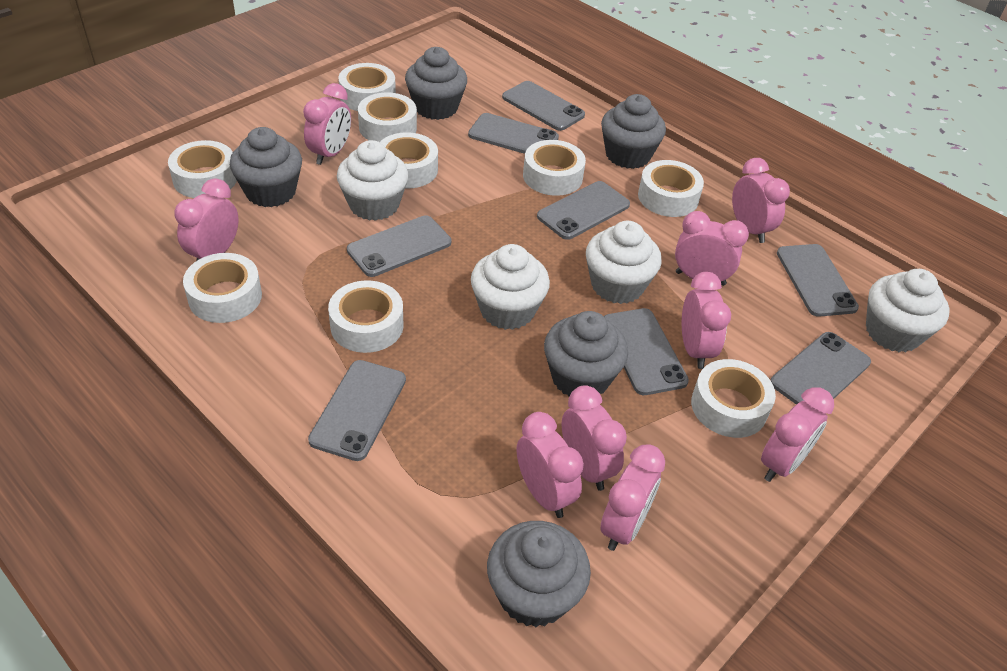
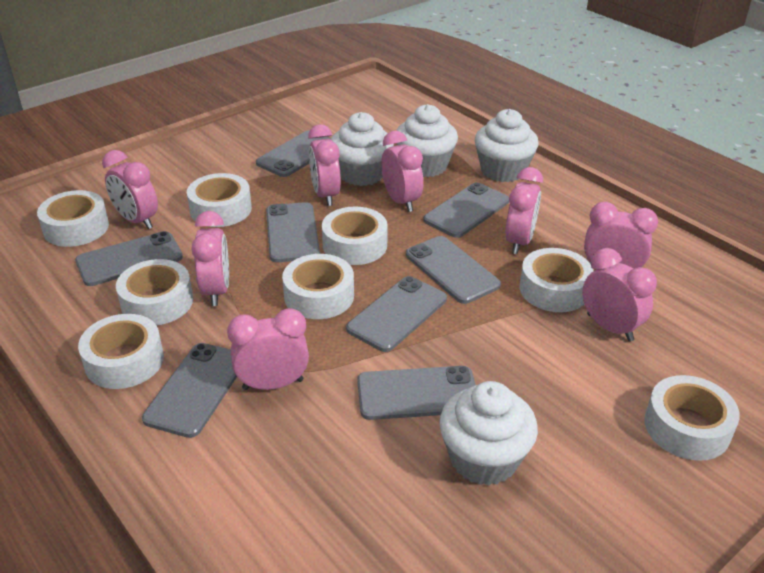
grey cupcake: [230,127,302,207] [405,47,467,120] [487,521,591,627] [544,311,628,396] [601,94,666,169] = 5 -> none = 0
pink clock: [174,178,239,261] [303,83,351,165] [517,412,584,518] [562,385,627,491] [600,444,665,551] [675,211,749,286] [682,272,731,369] [732,158,790,243] [761,387,834,482] = 9 -> [102,150,158,229] [192,211,229,306] [227,308,309,390] [308,124,341,206] [381,131,423,212] [505,167,543,254] [582,248,657,342] [584,202,658,269] = 8
white tape: [168,140,237,198] [183,253,262,323] [328,280,404,353] [338,63,396,111] [358,93,417,142] [380,132,438,189] [523,140,586,196] [638,160,704,217] [691,359,776,438] = 9 -> [37,190,109,247] [78,314,164,389] [116,259,193,325] [187,173,252,227] [282,254,354,319] [322,207,388,265] [519,248,593,312] [644,375,740,461] = 8

